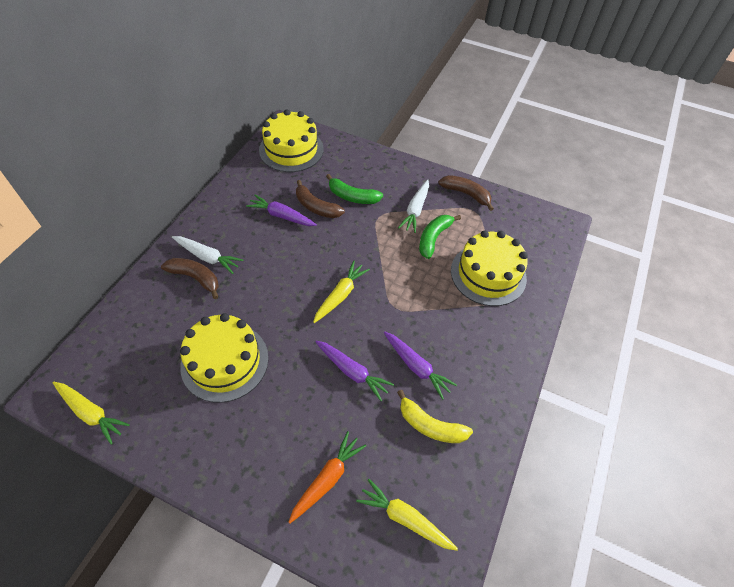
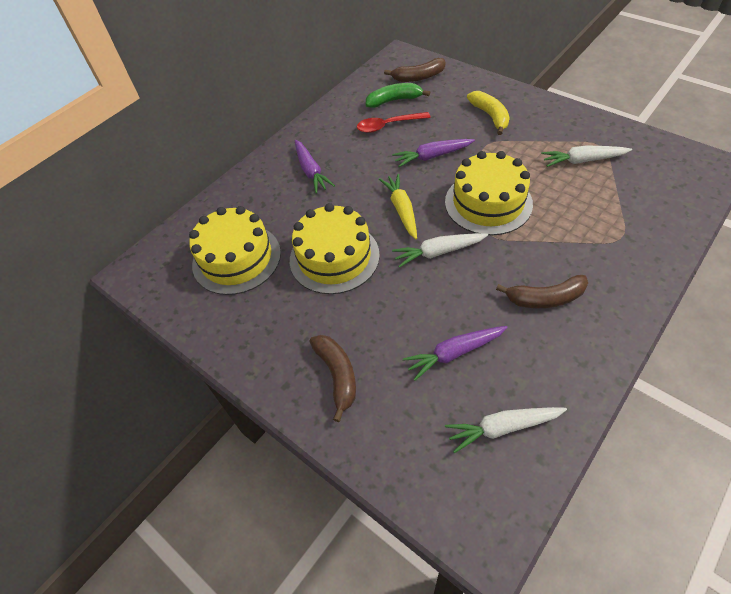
green banana: [326,174,383,204] [419,215,461,259] = 2 -> [366,83,430,108] = 1
orange carrot: [289,431,366,523] = 1 -> none = 0
red spoon: none = 0 -> [357,112,431,133] = 1
white carrot: [172,236,243,274] [398,180,429,233] = 2 -> [392,233,488,268] [445,407,567,453] [541,145,632,167] = 3
yellow carrot: [53,382,130,445] [313,261,370,323] [356,479,458,551] = 3 -> [379,174,417,239] = 1

